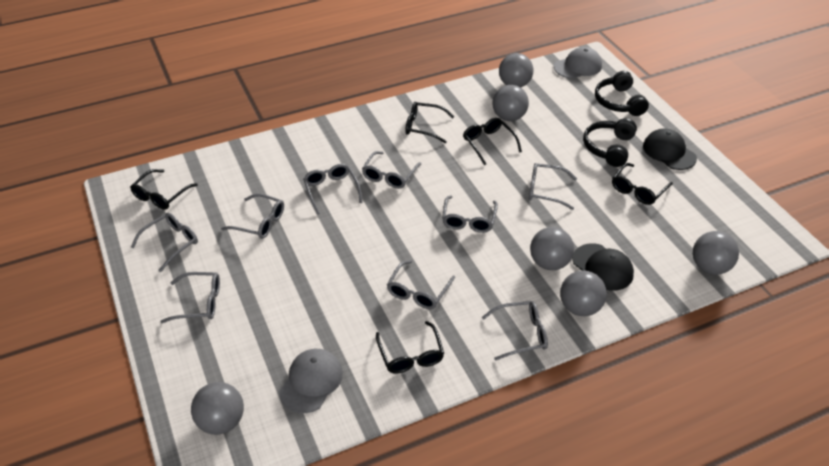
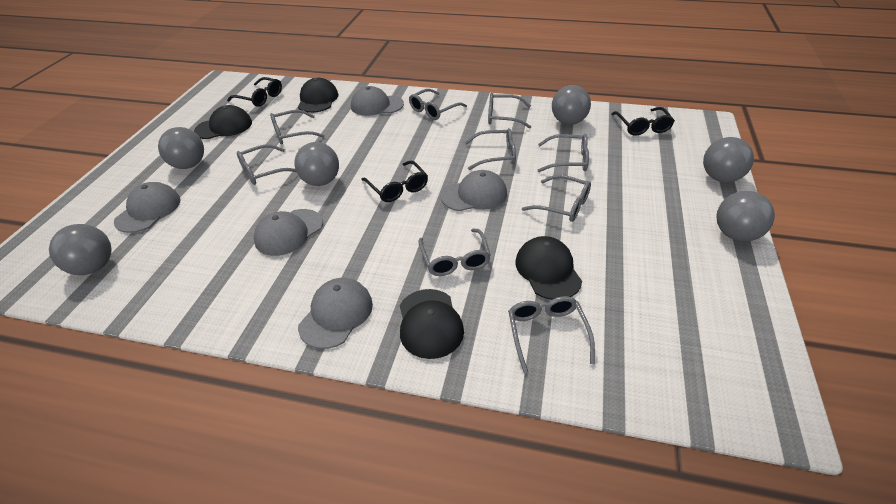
black cap: [572,243,634,291] [643,128,697,170] = 2 -> [194,105,252,139] [298,78,338,113] [400,289,464,359] [515,236,582,300] = 4
black glasses: [130,169,198,210] [376,321,444,374] [405,102,454,143] [463,118,522,165] [612,163,673,205] = 5 -> [227,77,282,107] [361,161,428,202] [611,107,675,136] = 3
black headphones: [583,118,637,167] [595,71,649,116] = 2 -> none = 0
grey cap: [279,349,343,413] [554,47,602,79] = 2 -> [114,182,180,233] [254,209,323,256] [298,278,373,349] [351,86,404,116] [440,170,507,211] = 5

